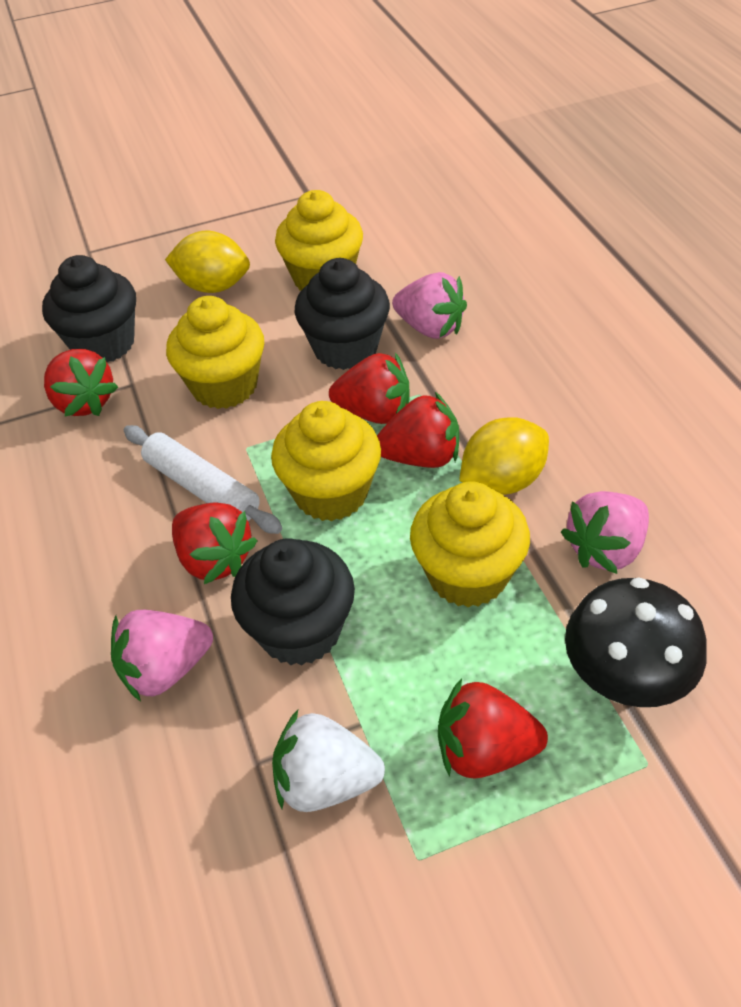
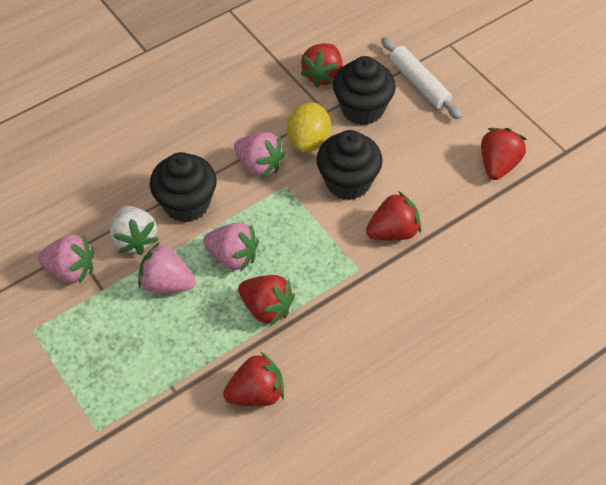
black mushroom: [565,578,707,707] = 1 -> none = 0
pink strawberry: [111,610,213,702] [392,272,467,339] [561,491,649,574] = 3 -> [38,234,94,284] [138,242,196,293] [203,222,259,272] [234,132,285,178] = 4
yellow cupcake: [166,296,264,409] [271,401,381,521] [275,190,363,291] [410,481,530,608] = 4 -> none = 0
yellow lemon: [165,231,250,293] [459,417,549,495] = 2 -> [287,102,331,153] = 1

